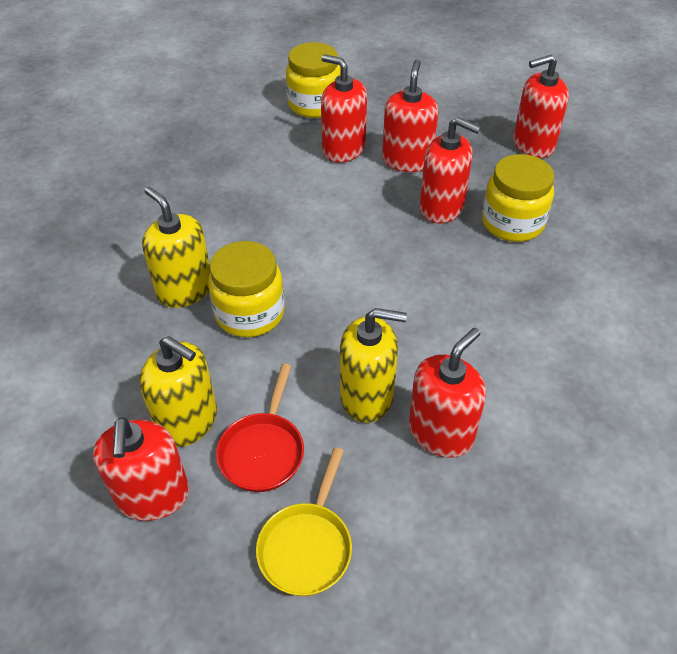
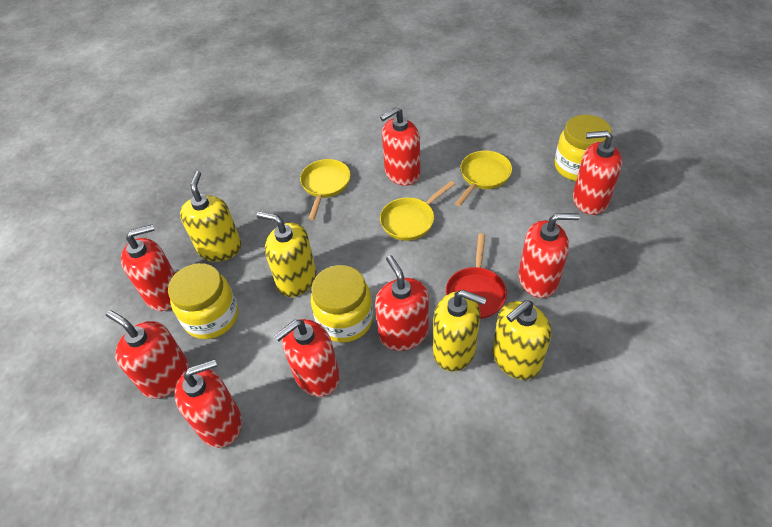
red soap dispenser: [93,417,189,521] [321,54,367,163] [382,60,438,172] [409,328,486,458] [420,117,481,224] [513,55,569,158] = 6 -> [106,310,189,399] [121,224,175,311] [175,359,242,448] [274,319,340,397] [375,255,429,351] [380,107,420,186] [519,213,580,298] [573,131,622,215] = 8
yellow pan: [256,447,352,596] = 1 -> [300,159,351,220] [380,181,455,241] [455,150,512,206] = 3
yellow soap dispenser: [139,336,217,447] [142,187,210,308] [340,308,407,423] = 3 -> [180,171,242,262] [257,212,316,297] [433,290,487,372] [492,300,552,380] = 4

